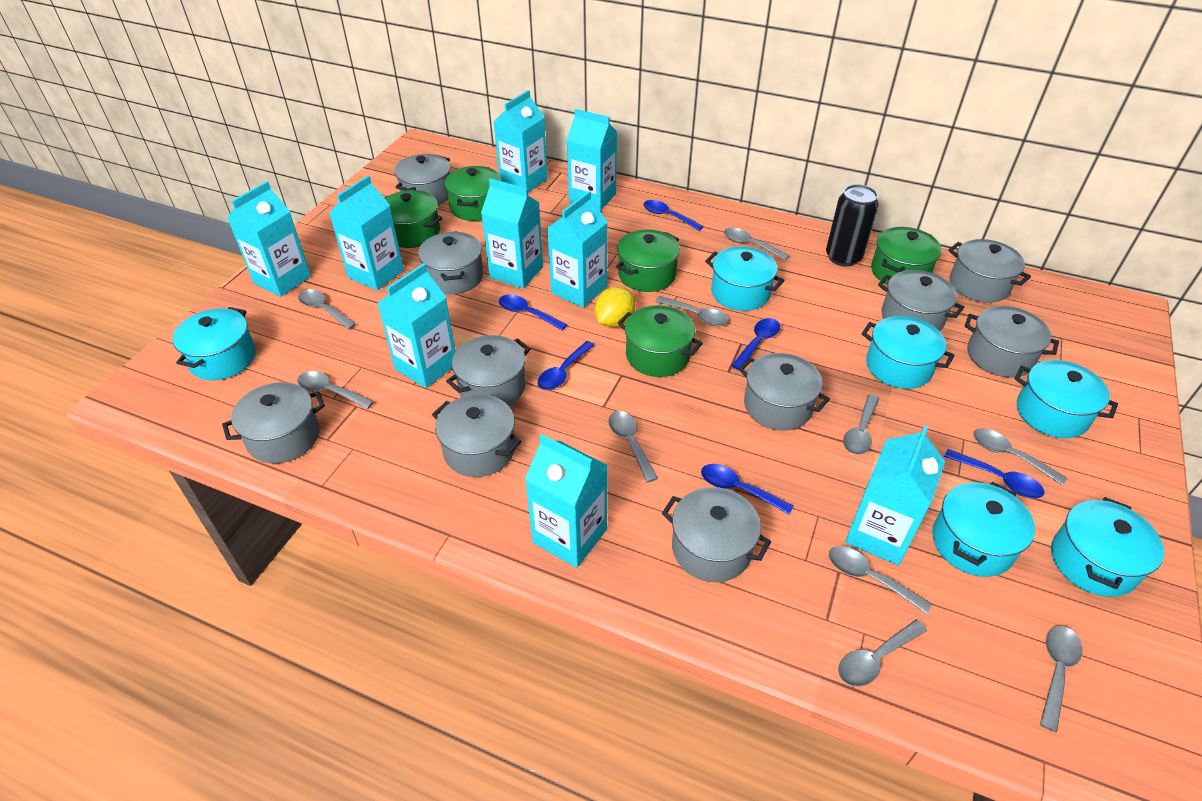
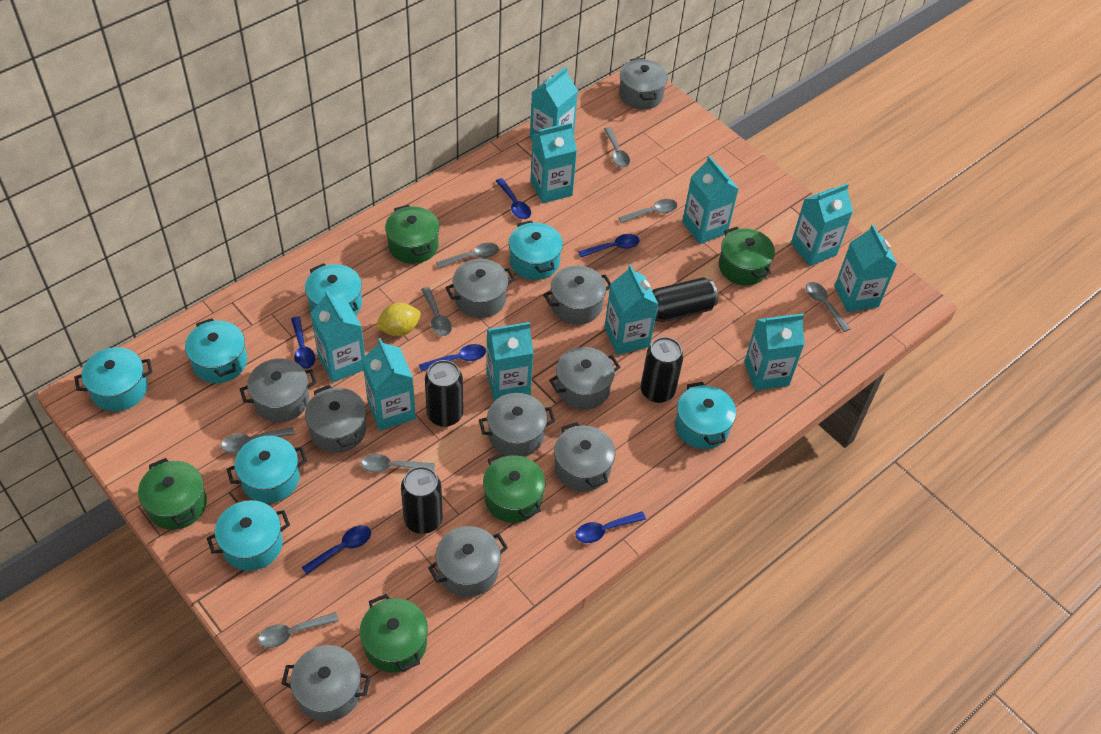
black can: [826,184,879,267] = 1 -> [401,466,443,534] [425,360,463,427] [640,337,683,403] [652,277,718,322] = 4
grey spoon: [297,371,374,409] [298,289,356,330] [608,411,658,483] [655,296,729,326] [724,228,790,260] [828,546,932,614] [838,620,927,687] [843,395,879,455] [973,428,1067,486] [1040,626,1082,732] = 10 -> [221,427,295,453] [258,612,339,648] [361,454,435,473] [421,287,452,336] [436,243,499,268] [604,127,630,167] [618,199,677,223] [806,282,850,332] = 8
turquoise carton: [227,181,311,297] [329,175,404,290] [377,263,456,388] [481,178,543,289] [493,90,548,192] [525,434,608,568] [547,191,607,308] [567,109,617,211] [845,425,945,565] = 9 -> [310,290,365,383] [362,338,416,431] [486,322,534,401] [530,67,578,140] [530,122,577,203] [604,265,658,355] [682,156,738,244] [744,314,805,391] [791,183,853,266] [835,224,897,312] = 10
turquoise pot: [173,307,256,380] [705,246,785,311] [862,316,955,389] [932,482,1035,577] [1015,360,1118,438] [1051,497,1164,597] = 6 -> [74,347,153,411] [185,318,247,383] [207,500,290,571] [227,436,307,503] [305,263,362,315] [509,220,563,280] [675,382,736,449] = 7

